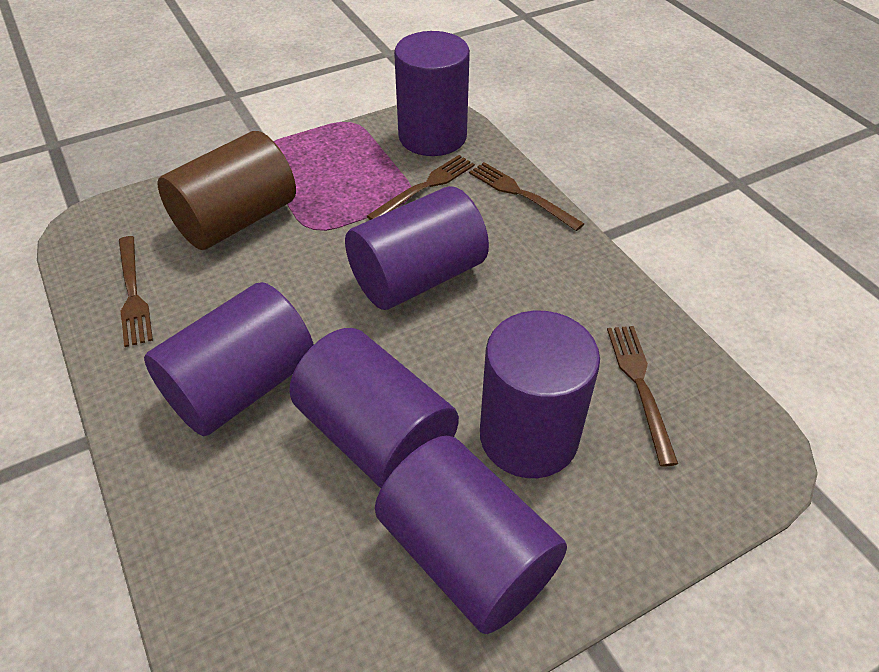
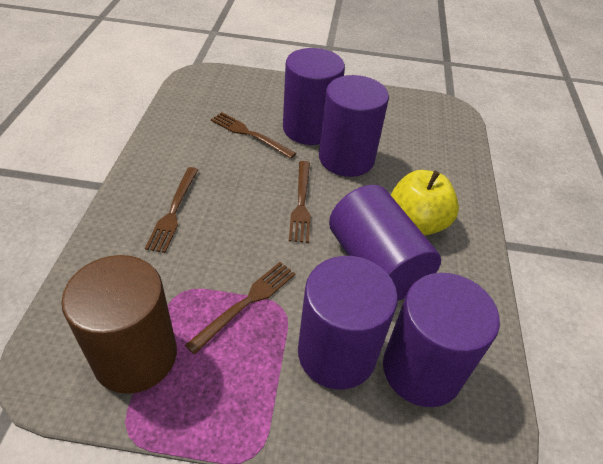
purple cylinder: [144,282,314,436] [289,328,459,488] [345,186,489,310] [375,435,567,634] [394,31,470,156] [480,311,600,478] = 6 -> [283,48,345,145] [298,256,398,390] [319,75,389,177] [329,185,441,301] [383,273,500,407] = 5
yellow apple: none = 0 -> [391,170,459,236] = 1

